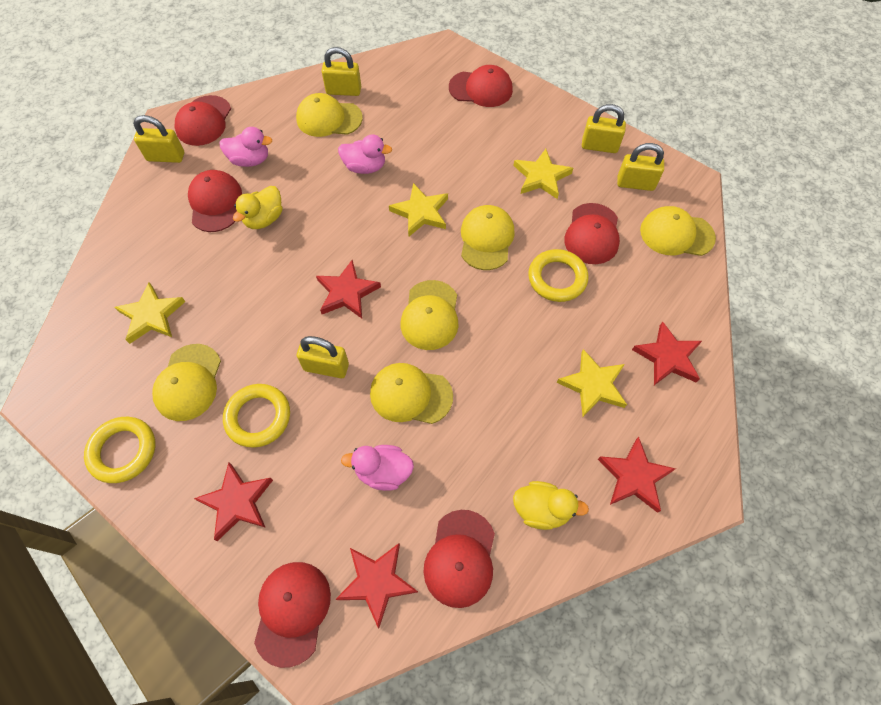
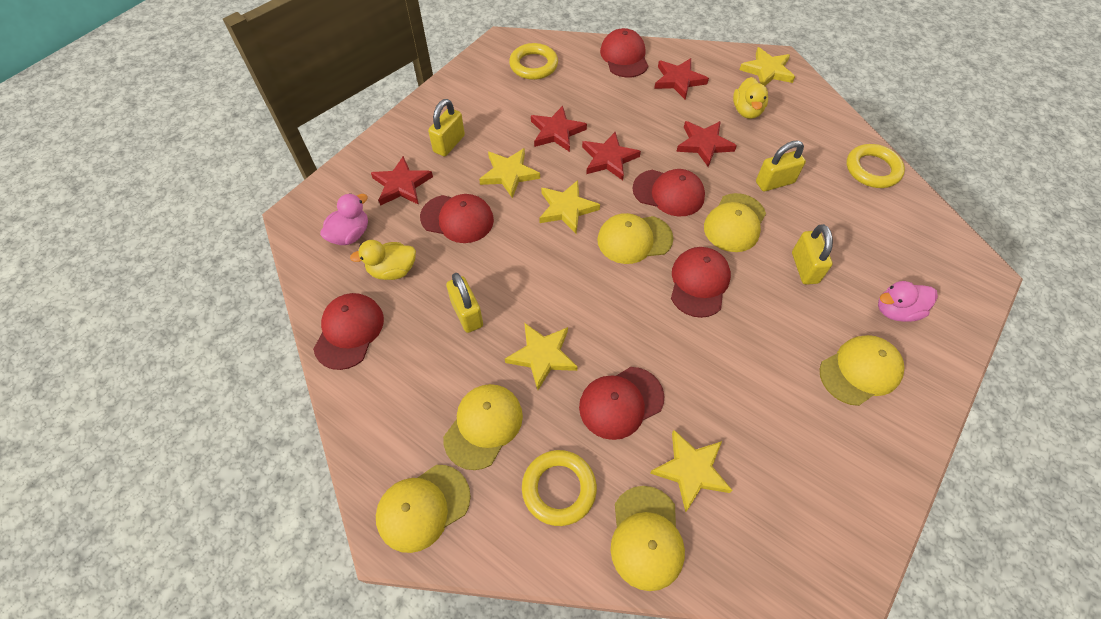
pink duck: [219,127,272,167] [338,134,392,174] [341,445,414,491] = 3 -> [320,193,368,245] [878,281,938,322] = 2
yellow padlock: [133,115,184,163] [297,336,349,378] [322,47,361,96] [582,104,626,153] [617,143,664,191] = 5 -> [428,99,465,157] [446,273,483,333] [756,141,806,191] [792,224,833,285] = 4
yellow star: [114,282,185,344] [389,183,448,236] [514,149,573,199] [557,349,627,417] = 4 -> [479,148,540,198] [505,323,578,390] [539,180,600,233] [650,430,733,512] [739,47,795,86] = 5

